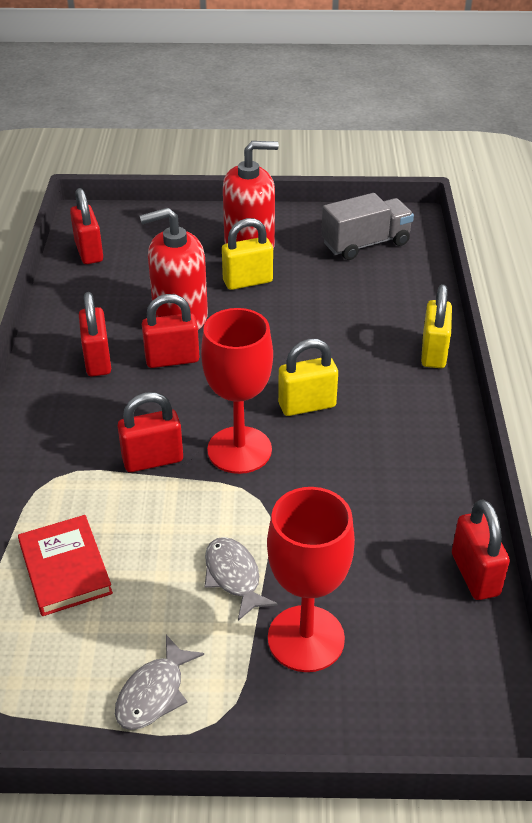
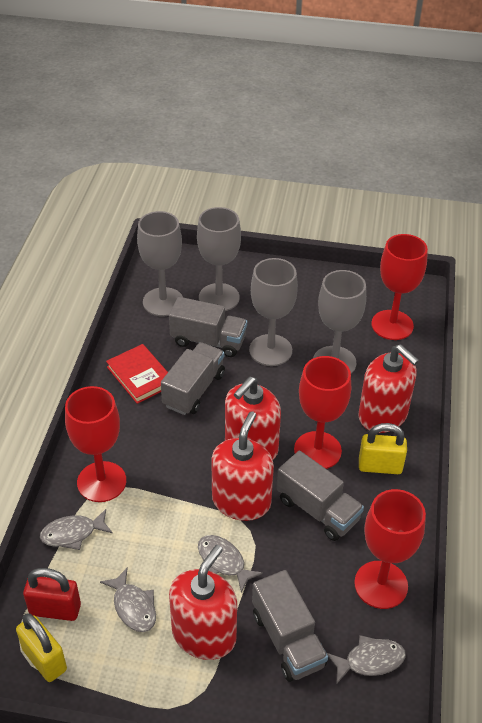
grey fish: [115,635,204,730] [204,537,278,621] = 2 -> [40,509,113,550] [100,568,156,632] [198,535,263,593] [327,635,406,683] = 4
grey goblet: none = 0 -> [137,211,183,317] [197,207,241,311] [249,258,298,366] [313,270,366,374] = 4
grey truck: [321,193,414,260] = 1 -> [161,342,225,415] [169,297,247,357] [252,570,328,682] [277,451,364,541] = 4
red goblet: [201,308,273,474] [267,487,355,672] = 2 -> [65,386,126,502] [294,356,351,469] [354,489,426,609] [371,234,428,340] = 4
red padlock: [70,188,103,264] [79,292,111,377] [118,392,183,472] [142,294,200,368] [452,499,510,600] = 5 -> [23,568,81,621] = 1
red soap dispenser: [139,208,208,330] [223,141,279,249] = 2 -> [169,545,237,660] [211,411,274,521] [225,377,281,460] [358,344,419,433] = 4
yellow padlock: [222,218,273,290] [278,339,338,416] [421,284,452,368] = 3 -> [16,613,67,682] [359,423,407,474] = 2

